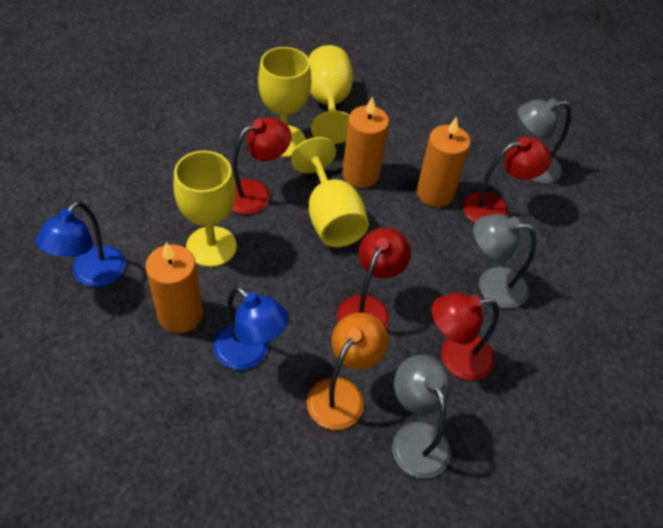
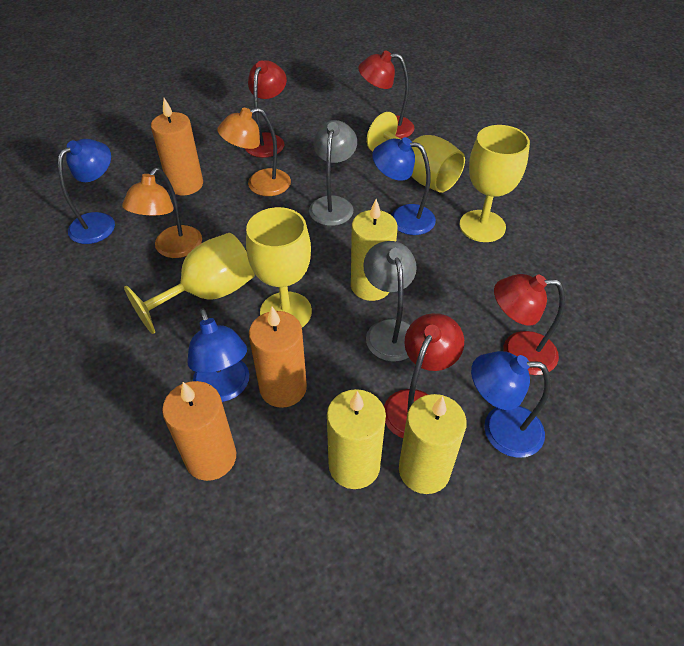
blue lamp: [36,201,126,287] [213,286,289,370] = 2 -> [58,139,115,244] [187,309,249,402] [372,137,436,235] [471,351,551,458] = 4
grey lamp: [392,355,451,479] [473,214,536,309] [517,98,571,184] = 3 -> [309,120,357,226] [363,241,417,362] = 2
orange lamp: [307,313,388,430] = 1 -> [122,168,202,258] [217,108,291,196] = 2
yellow candle: none = 0 -> [327,389,386,489] [351,199,398,301] [399,394,467,494] = 3

